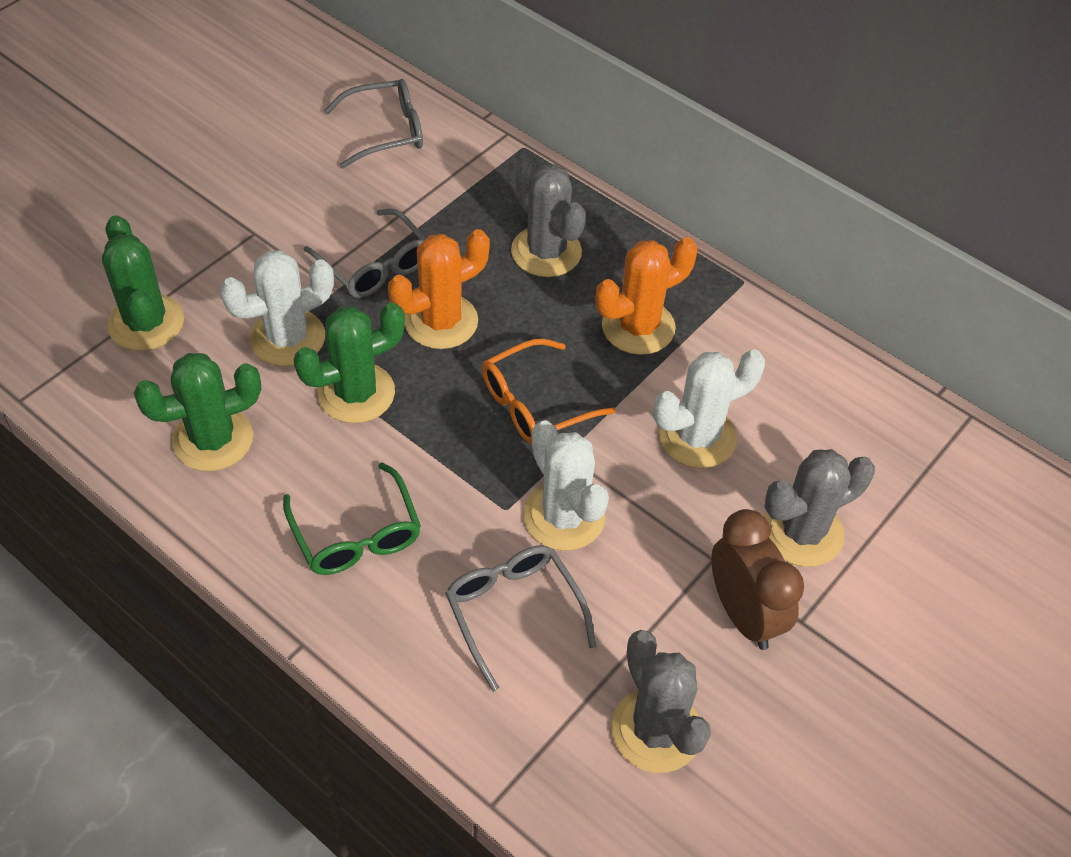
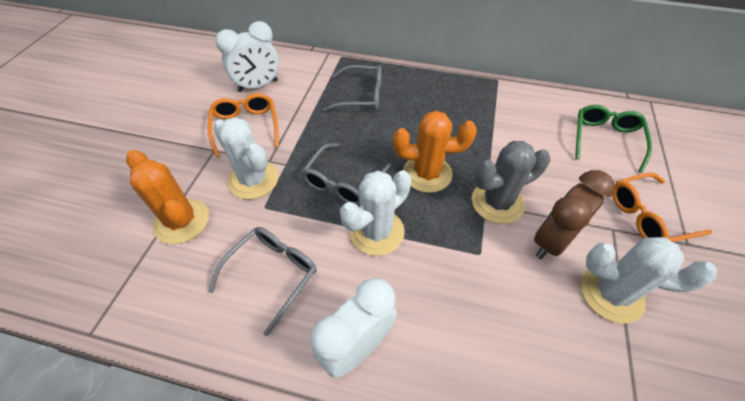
green cactus: [102,215,184,351] [134,353,261,471] [293,303,405,423] = 3 -> none = 0
grey cactus: [511,162,586,277] [611,630,711,773] [764,449,875,567] = 3 -> [471,141,550,224] = 1
orange glasses: [482,338,615,444] = 1 -> [208,93,279,157] [612,172,712,242] = 2
white clock: none = 0 -> [215,21,279,92] [311,278,397,378] = 2

